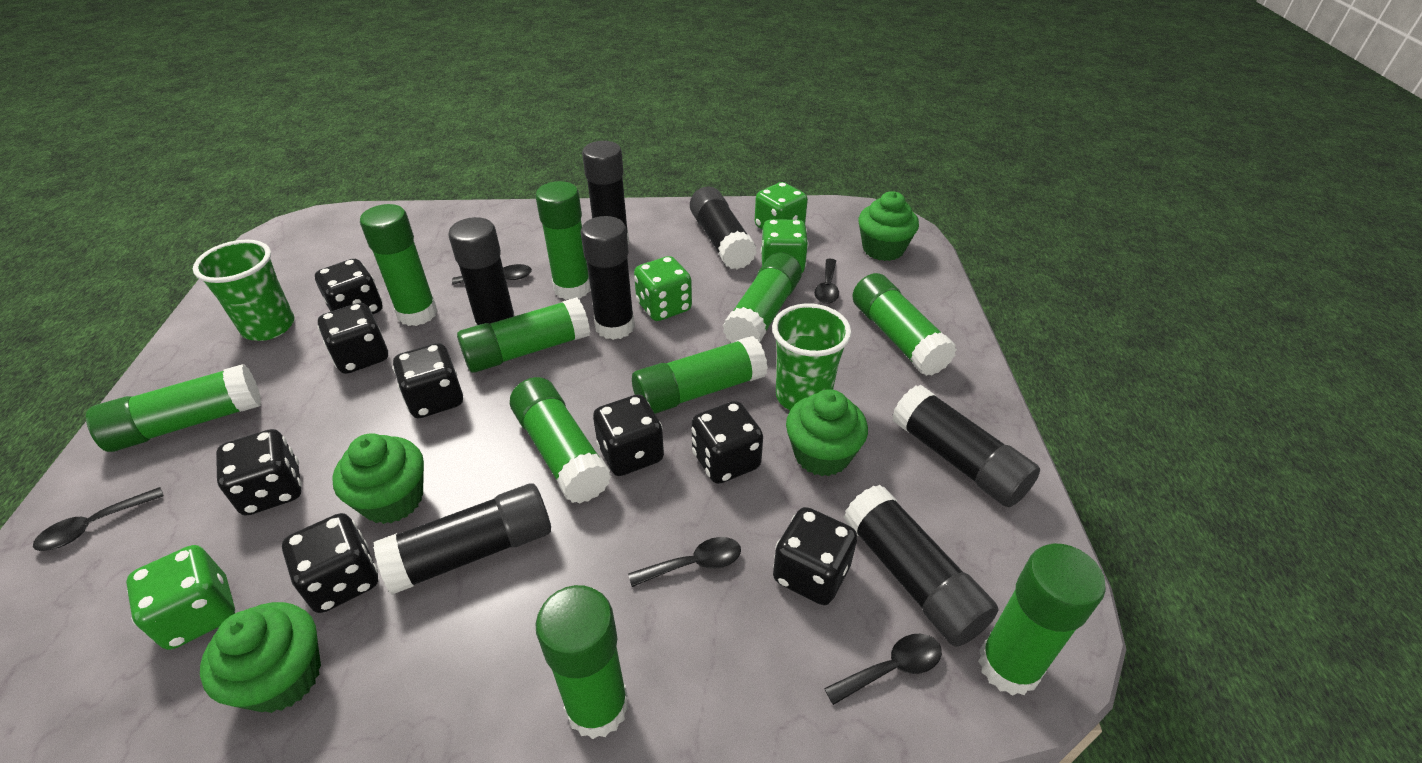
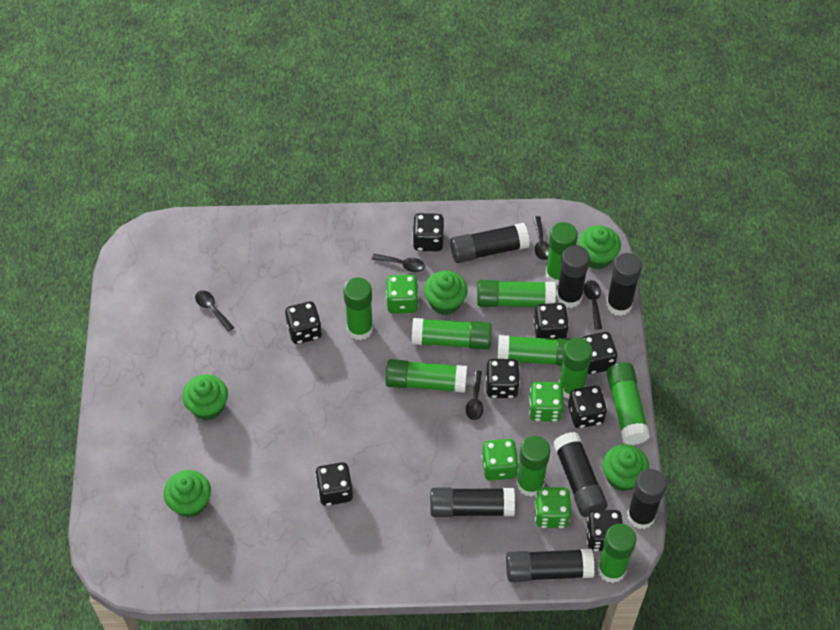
green cup: [193,240,294,341] [772,303,851,410] = 2 -> none = 0
green cupcake: [200,602,321,713] [332,433,424,524] [786,389,868,476] [859,191,919,261] = 4 -> [164,470,211,517] [182,374,228,420] [424,271,468,315] [578,226,621,269] [602,444,649,491] = 5

